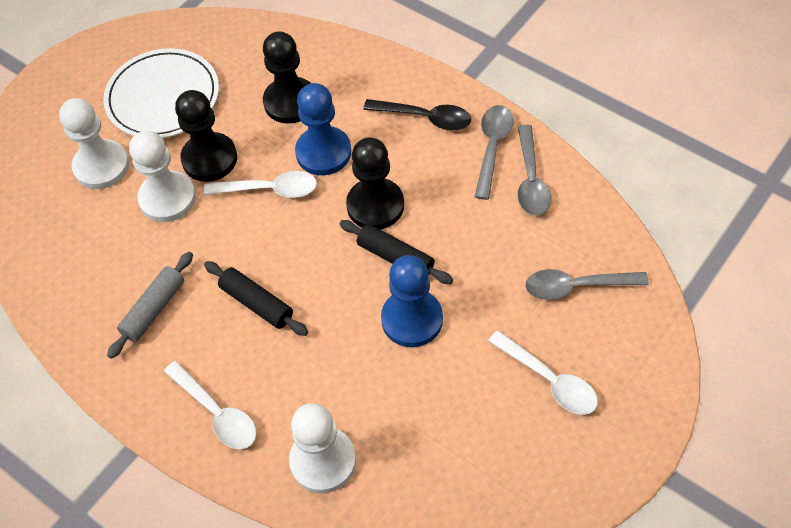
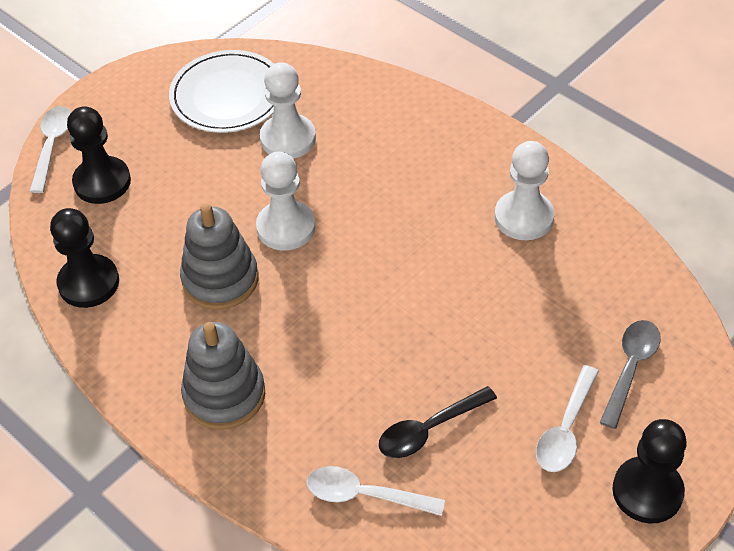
black rolling pin: [204,261,308,336] [340,220,453,284] = 2 -> none = 0
blue pawn: [295,83,351,175] [381,255,443,347] = 2 -> none = 0
grey rolling pin: [107,252,193,359] = 1 -> none = 0
grey spoon: [474,105,513,200] [518,125,551,216] [525,269,649,300] = 3 -> [600,320,661,429] = 1
grey stacking toy: none = 0 -> [180,204,258,310] [181,322,265,430] = 2

